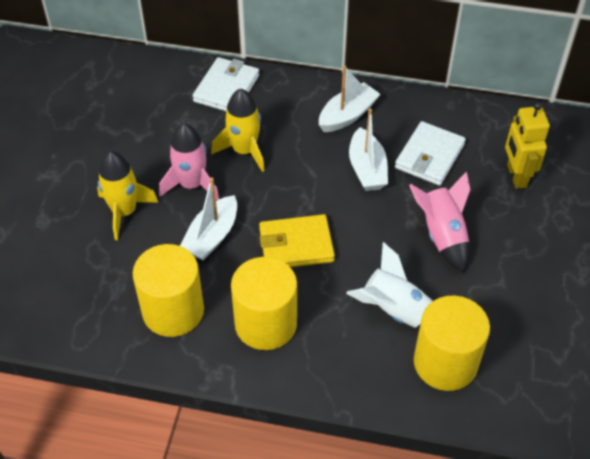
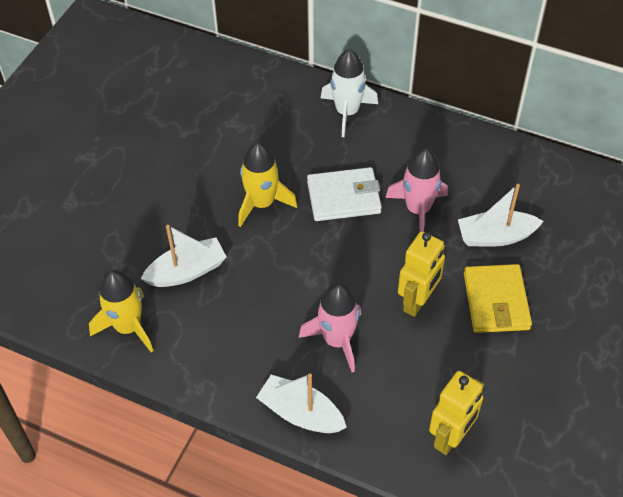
white wallet: [193,57,259,111] [395,121,466,186] = 2 -> [307,167,382,221] = 1
yellow cylinder: [133,244,204,337] [231,257,297,350] [414,296,490,391] = 3 -> none = 0
yellow robot: [505,102,550,189] = 1 -> [398,231,445,317] [429,371,484,455] = 2

